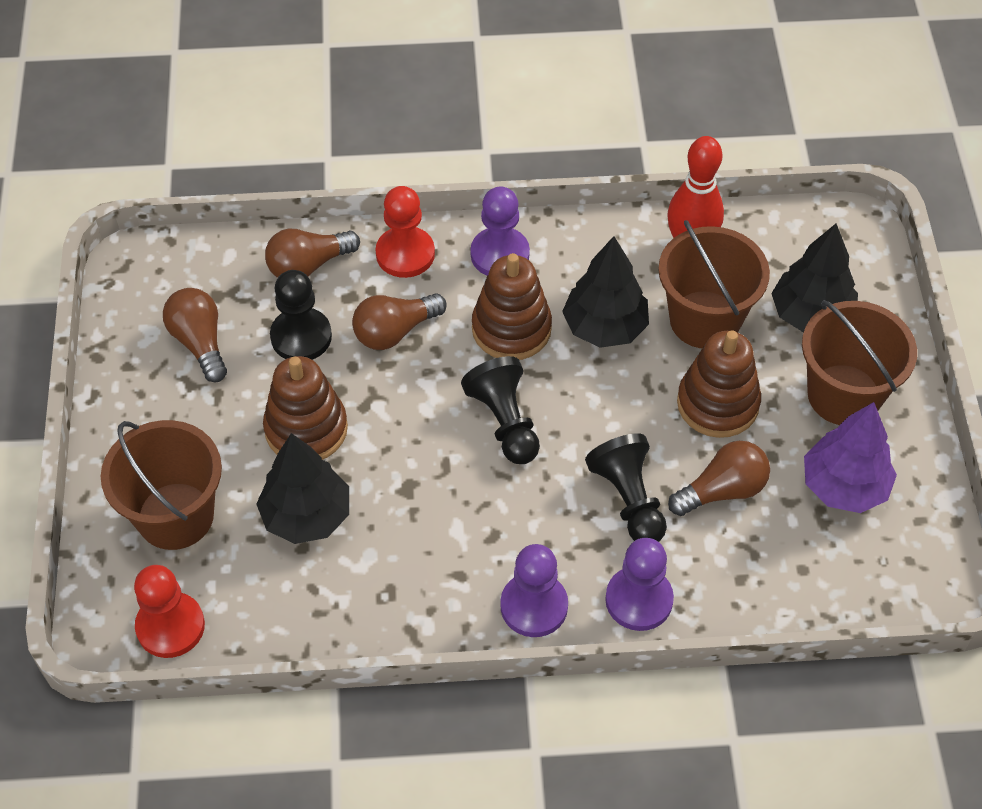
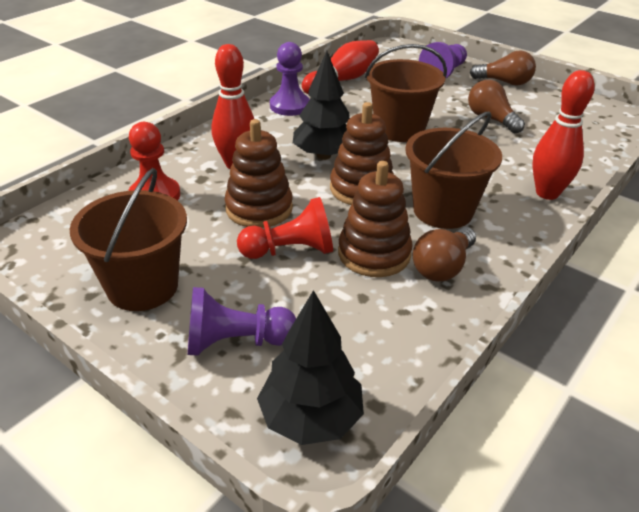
black pawn: [270,270,332,360] [461,356,540,464] [585,433,667,542] = 3 -> none = 0
black tree: [256,433,349,544] [562,236,649,348] [771,223,858,333] = 3 -> [257,290,364,445] [293,51,350,160] = 2
brown light bulb: [163,288,227,382] [265,229,360,278] [352,293,447,350] [668,441,770,516] = 4 -> [413,227,476,281] [468,80,525,133] [470,51,536,86] = 3
purple tree: [804,402,897,513] = 1 -> none = 0
red bowling pin: [667,136,724,238] = 1 -> [212,44,254,169] [302,40,379,94] [532,70,595,200] = 3

